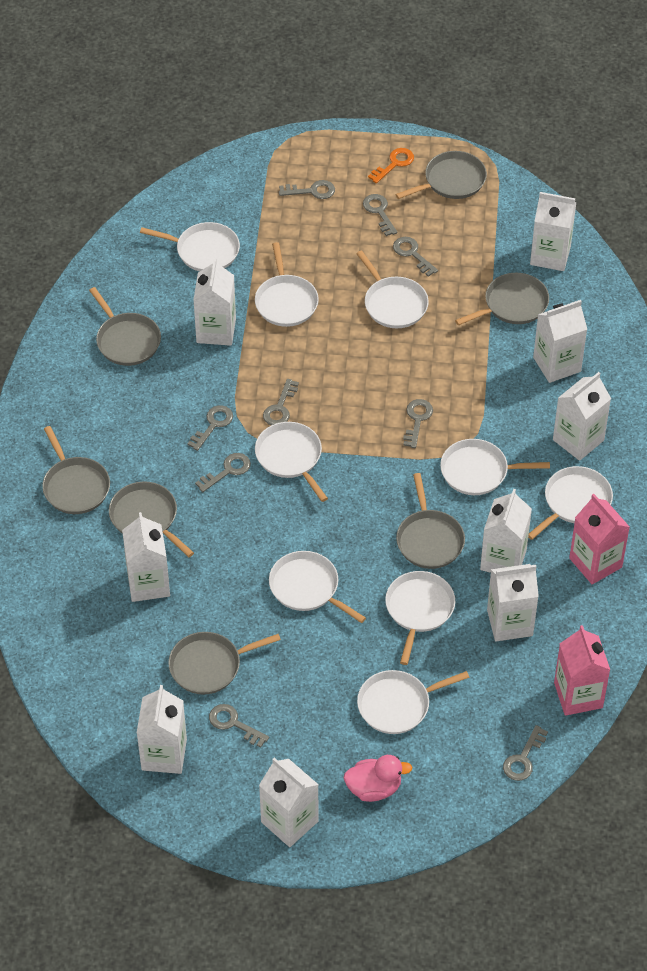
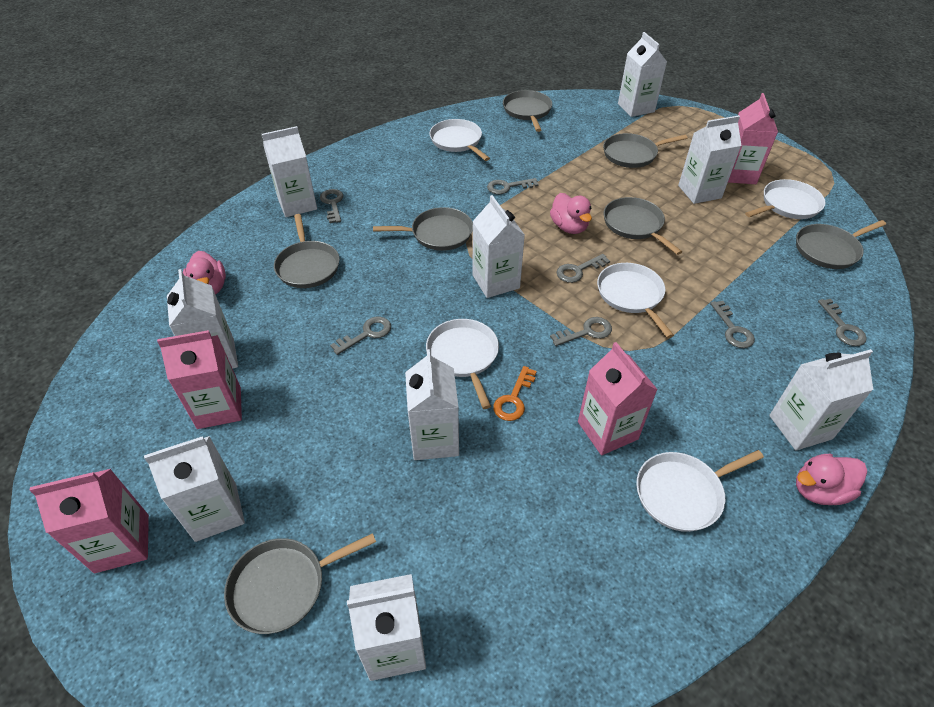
grey key: [187,405,233,451] [195,453,251,492] [209,704,269,748] [263,379,299,425] [279,180,335,199] [363,194,397,236] [393,237,438,277] [403,399,433,448] [503,725,548,781] = 9 -> [320,189,343,223] [330,317,391,355] [487,178,539,194] [550,317,612,346] [556,254,610,283] [710,301,755,348] [818,299,867,346] = 7
pink carton: [554,625,610,716] [569,494,630,584] = 2 -> [30,469,149,573] [157,330,242,429] [578,342,658,455] [728,93,778,184] = 4
pink duck: [344,755,412,802] = 1 -> [183,251,226,295] [550,193,592,234] [796,454,867,505] = 3
white pan: [140,222,240,272] [255,242,319,327] [255,422,328,502] [269,551,366,623] [356,250,429,328] [357,670,470,734] [385,571,455,665] [440,439,550,495] [528,466,613,540] = 9 -> [426,319,499,409] [429,119,490,161] [597,263,674,338] [636,450,764,532] [745,179,825,219] = 5

